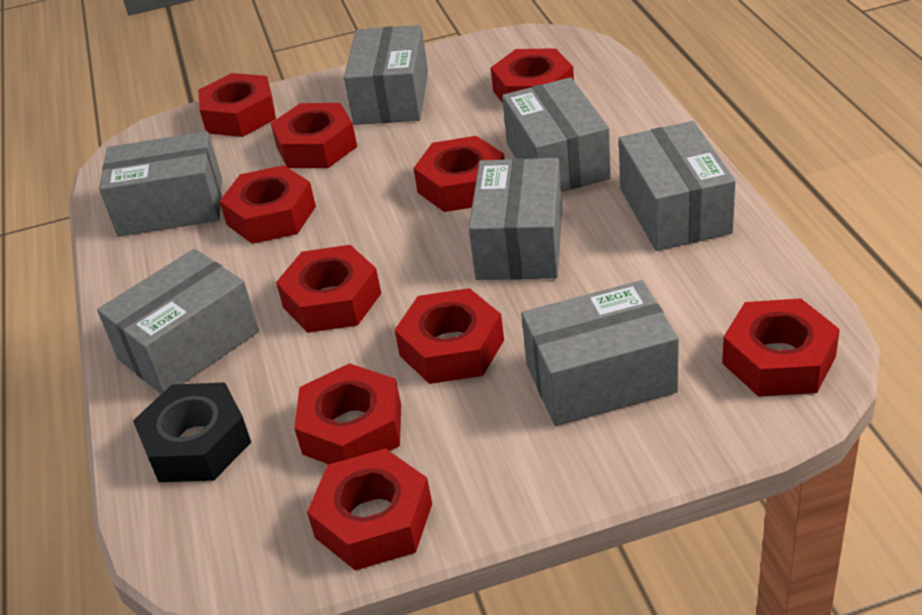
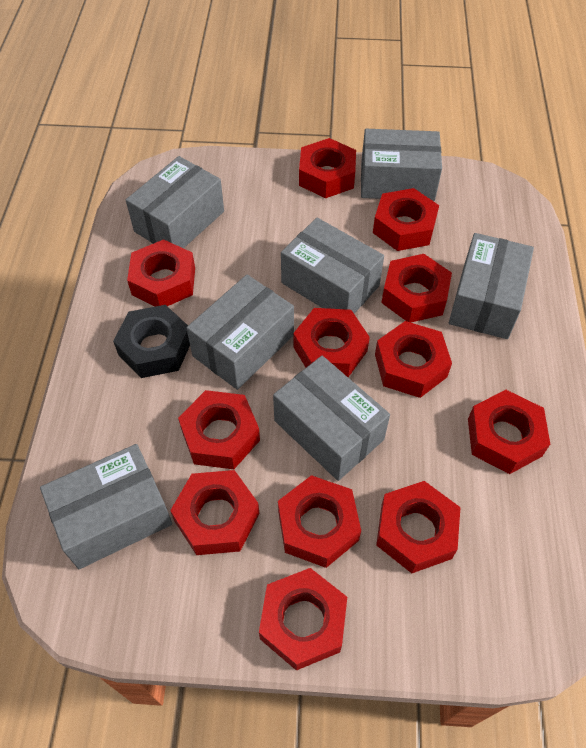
red nut: [198,73,276,137] [220,165,316,244] [270,103,357,168] [276,245,381,333] [294,363,401,464] [307,448,432,570] [395,288,504,384] [414,136,505,212] [491,48,574,103] [722,298,840,397] = 10 -> [127,239,195,307] [170,470,259,555] [178,390,260,469] [259,568,347,671] [278,475,361,568] [293,308,370,377] [299,138,356,198] [373,188,439,251] [375,321,452,398] [376,481,460,573] [381,254,452,323] [468,390,550,474] = 12

